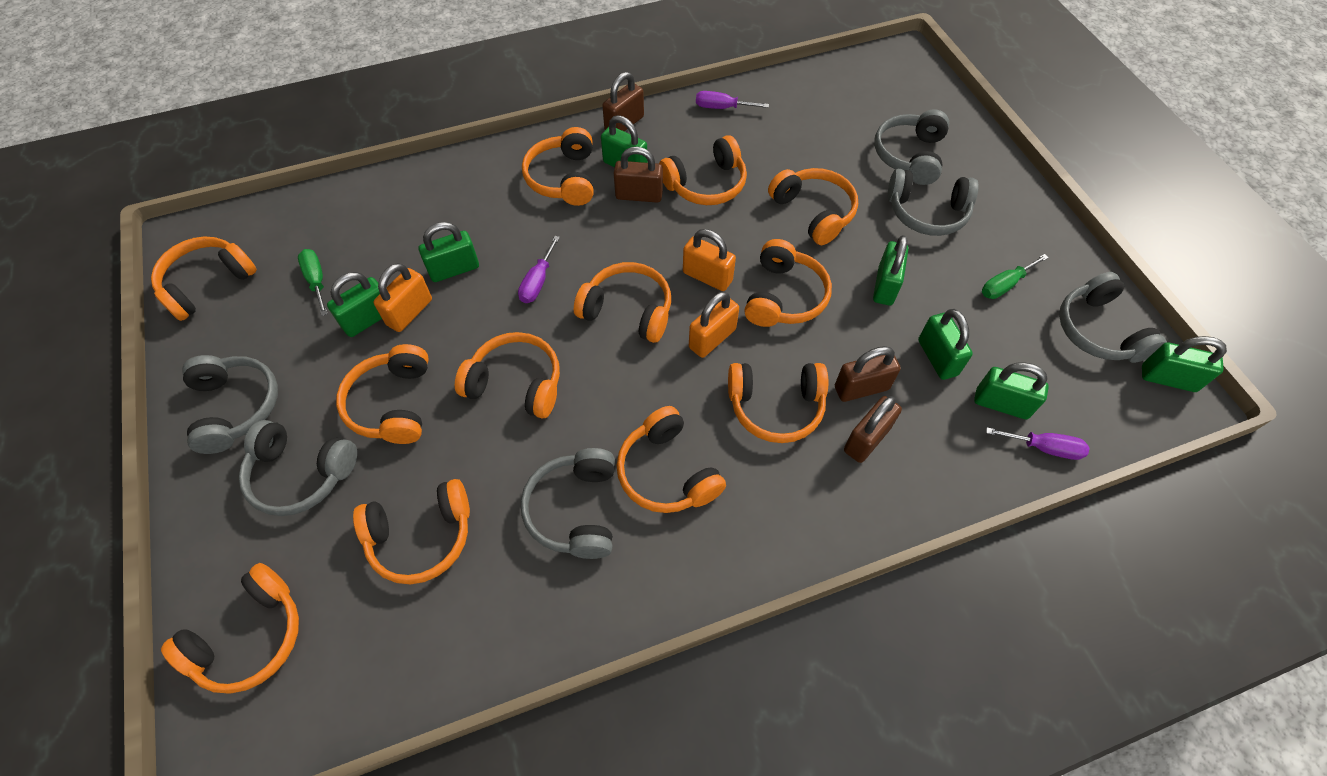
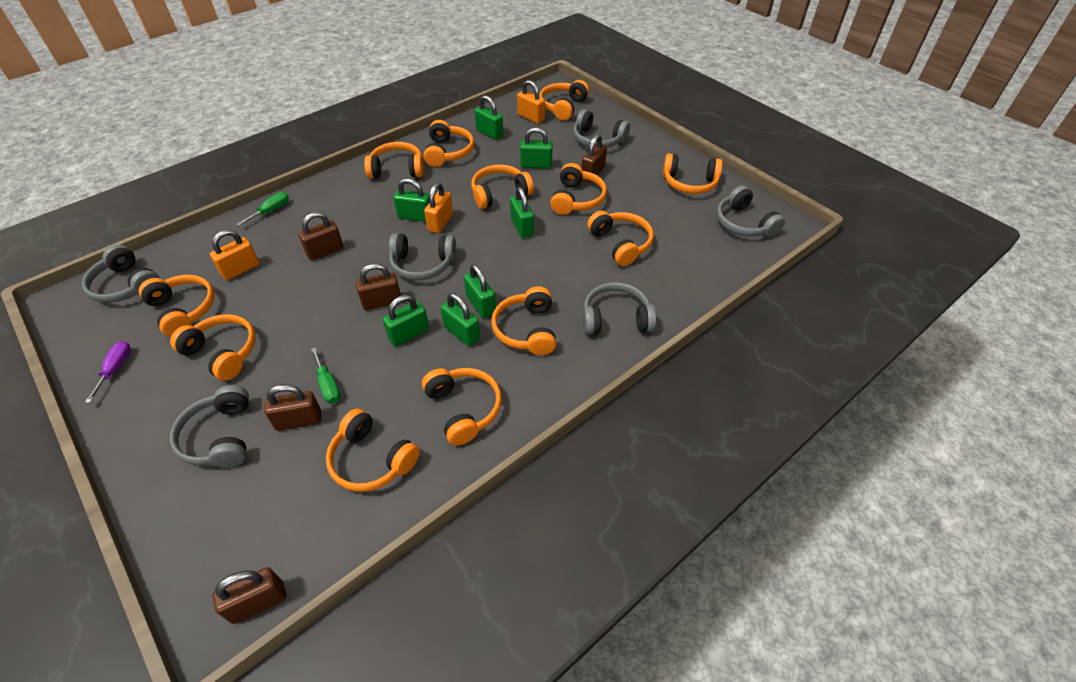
brown padlock: [602,72,644,131] [614,147,663,203] [835,346,901,402] [844,396,902,463] = 4 -> [212,567,286,624] [264,384,321,431] [299,212,343,260] [356,263,401,310] [582,134,607,182] = 5
purple screwdriver: [518,236,560,303] [696,91,769,109] [986,427,1090,460] = 3 -> [85,341,131,403] = 1

